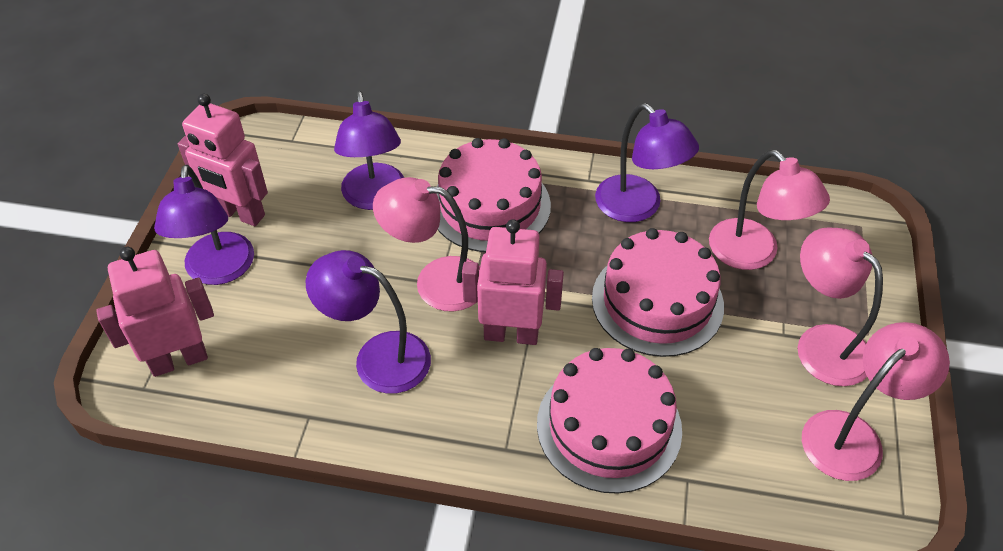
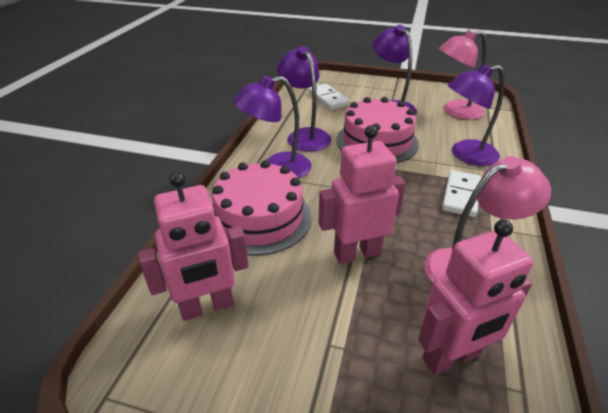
pink cake: [436,138,551,252] [537,348,682,494] [592,228,724,357] = 3 -> [212,160,311,255] [336,97,419,163] = 2
pink lamp: [373,177,480,312] [709,150,830,270] [797,227,883,386] [802,322,950,481] = 4 -> [424,156,551,283] [439,30,487,119] = 2
white domino: none = 0 -> [308,84,350,110] [442,170,481,217] = 2

